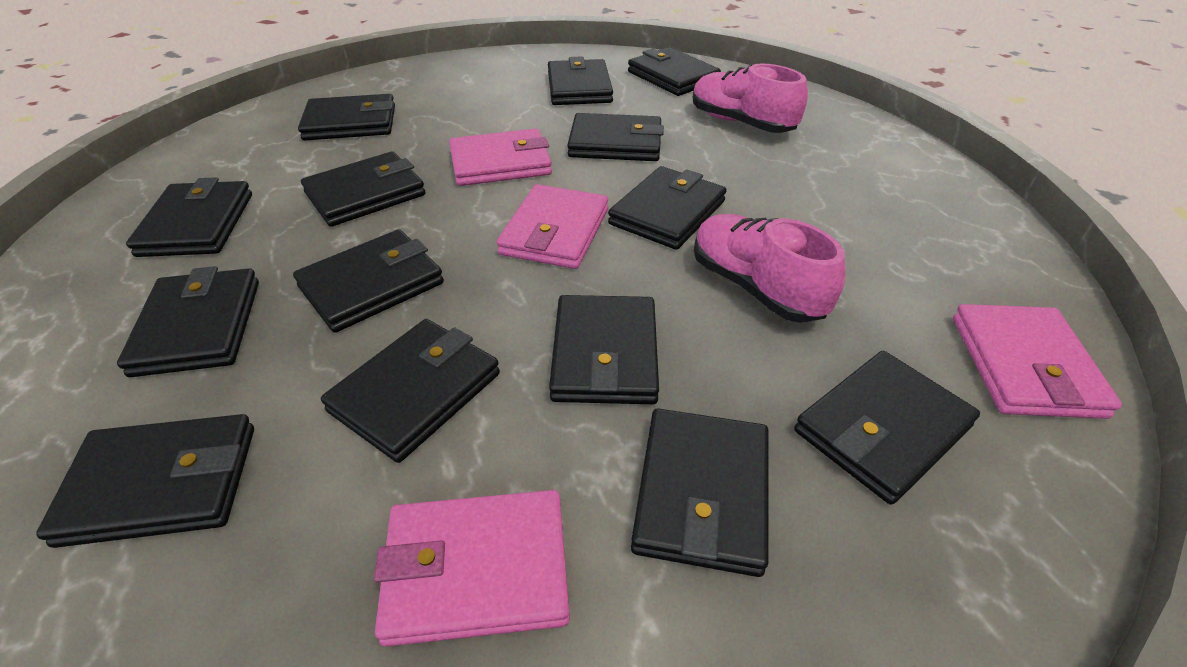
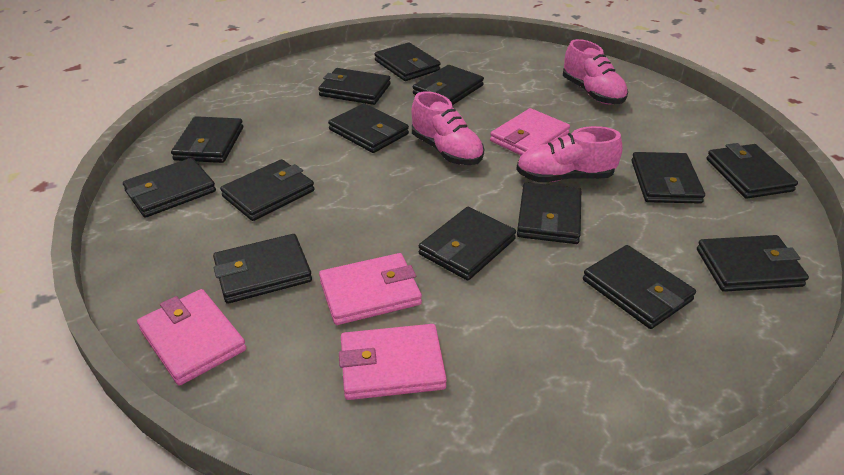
pink shoe: [692,63,808,133] [694,214,845,323] = 2 -> [411,91,484,165] [516,126,623,182] [563,39,628,105] = 3

